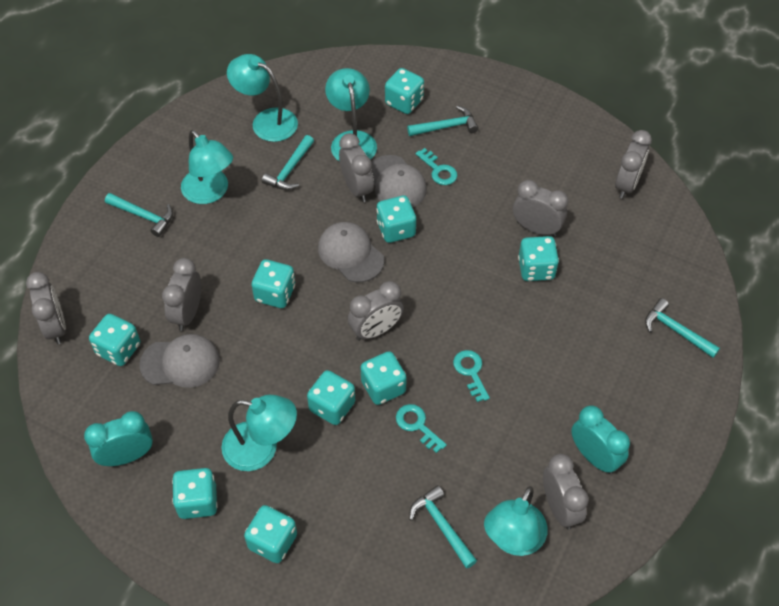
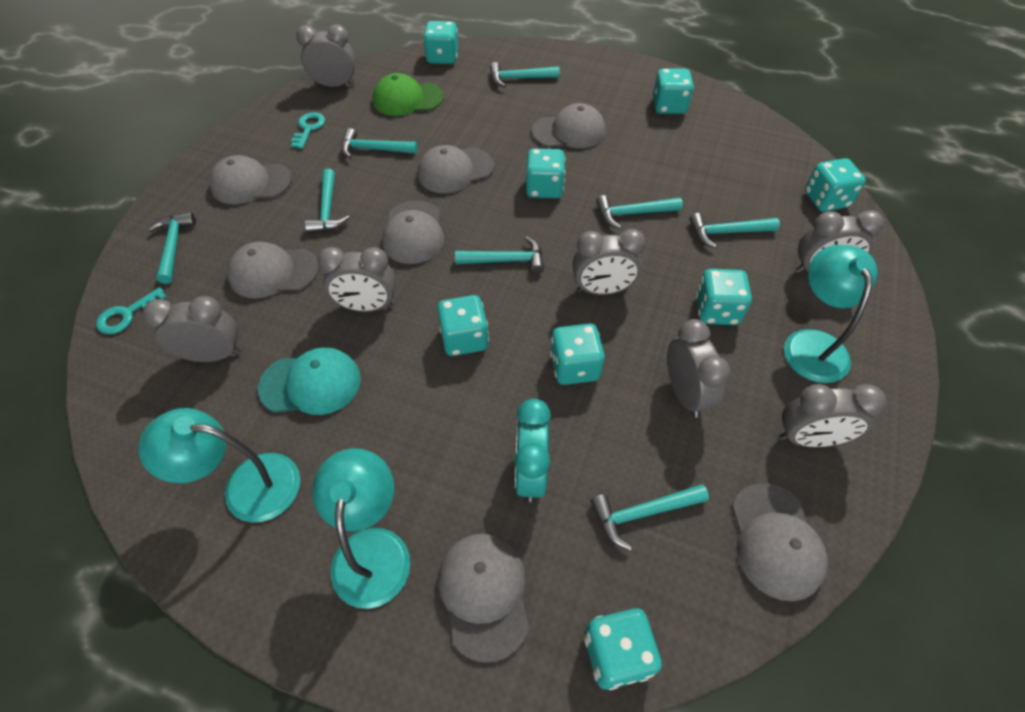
green cap: none = 0 -> [373,73,444,116] = 1
grey cap: [139,334,220,388] [318,222,384,282] [371,155,427,207] = 3 -> [209,155,292,204] [227,242,319,298] [382,201,444,264] [418,145,494,193] [438,534,530,663] [532,103,606,148] [732,483,828,601] = 7
turquoise cap: none = 0 -> [258,347,361,415] = 1
turquoise clock: [84,411,153,466] [571,405,630,474] = 2 -> [515,399,551,502] = 1
turquoise dice: [89,314,140,366] [172,468,218,519] [244,505,297,563] [252,259,295,308] [307,370,355,425] [360,351,407,405] [376,195,416,243] [385,68,424,114] [518,236,559,281] = 9 -> [423,21,458,64] [437,295,489,356] [526,148,565,198] [550,324,605,385] [584,608,662,690] [653,68,694,114] [696,269,752,325] [805,158,866,212] = 8
turquoise hammer: [105,193,173,237] [262,135,314,190] [407,106,479,136] [409,485,477,569] [645,298,720,358] = 5 -> [148,212,196,284] [305,169,350,233] [341,128,418,159] [455,237,544,274] [490,62,560,88] [591,484,709,550] [596,195,683,229] [689,213,780,248] = 8
turquoise key: [396,404,447,453] [416,148,457,185] [453,350,490,402] = 3 -> [96,287,167,334] [291,112,325,149] = 2
turquoise lamp: [181,130,233,204] [221,395,297,471] [227,54,298,142] [325,68,377,162] [484,486,548,556] = 5 -> [138,408,300,523] [312,448,410,609] [784,245,877,383] = 3

